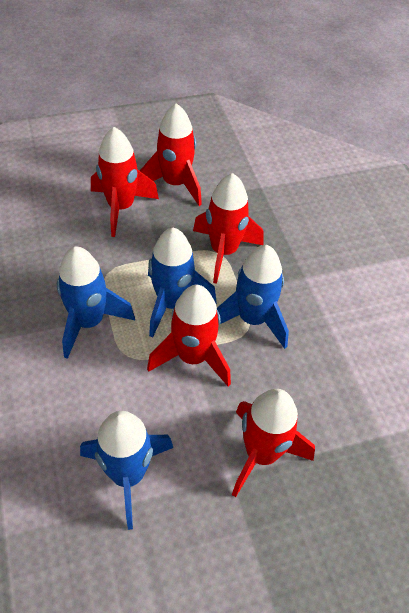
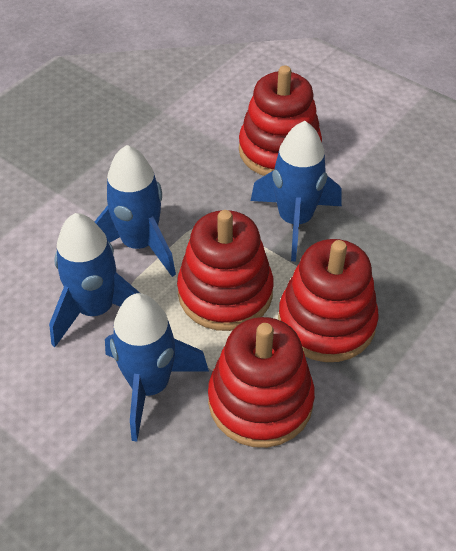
red rocket: [91,127,159,237] [140,103,202,206] [147,285,231,386] [193,173,263,284] [232,389,315,497] = 5 -> none = 0
red stacking toy: none = 0 -> [177,210,274,331] [208,317,315,448] [239,66,322,176] [278,239,379,362] = 4

